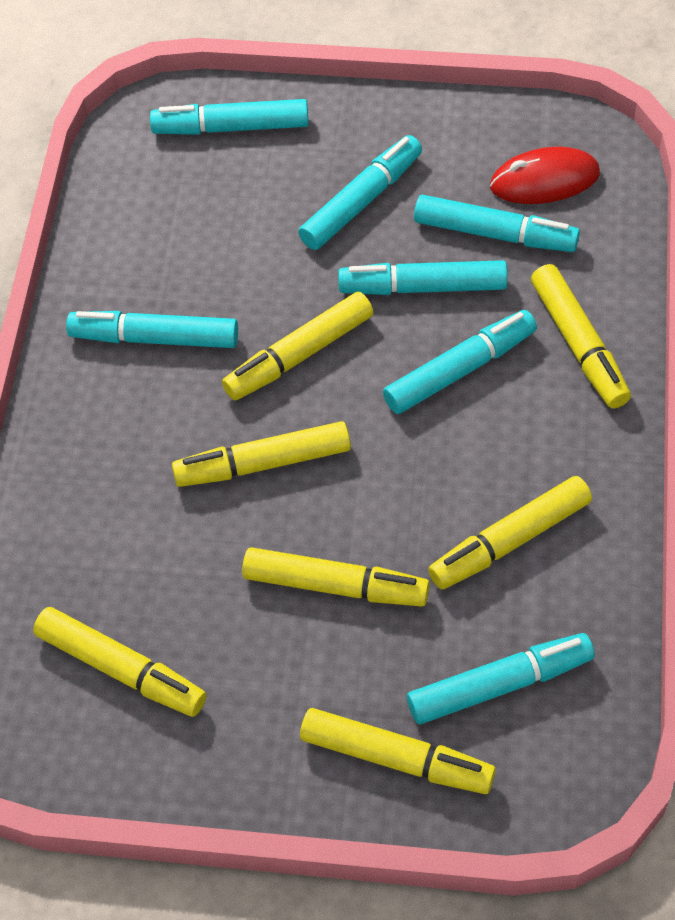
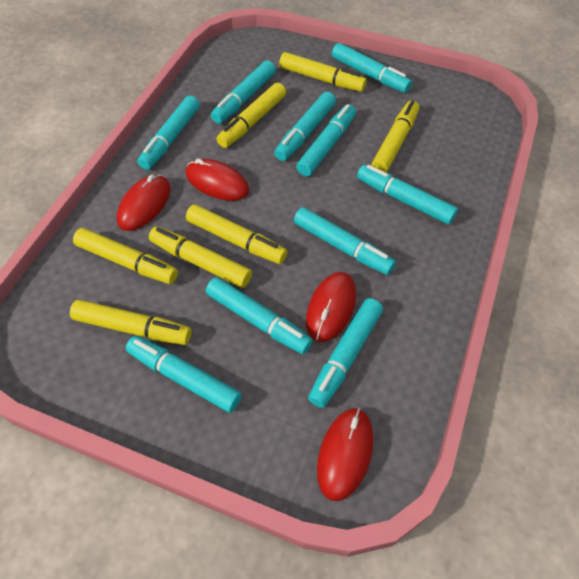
red mouse: [490,147,600,204] = 1 -> [117,175,170,231] [186,159,249,201] [306,272,356,342] [317,408,373,501] = 4
turquoise marker: [66,311,238,348] [150,99,309,135] [298,135,422,250] [338,260,508,295] [383,310,537,414] [407,633,595,724] [414,195,580,252] = 7 -> [126,336,242,413] [138,96,200,170] [206,277,313,354] [211,60,276,124] [274,92,336,161] [294,207,396,275] [296,104,356,176] [308,298,383,408] [332,43,412,93] [357,165,458,224] = 10

